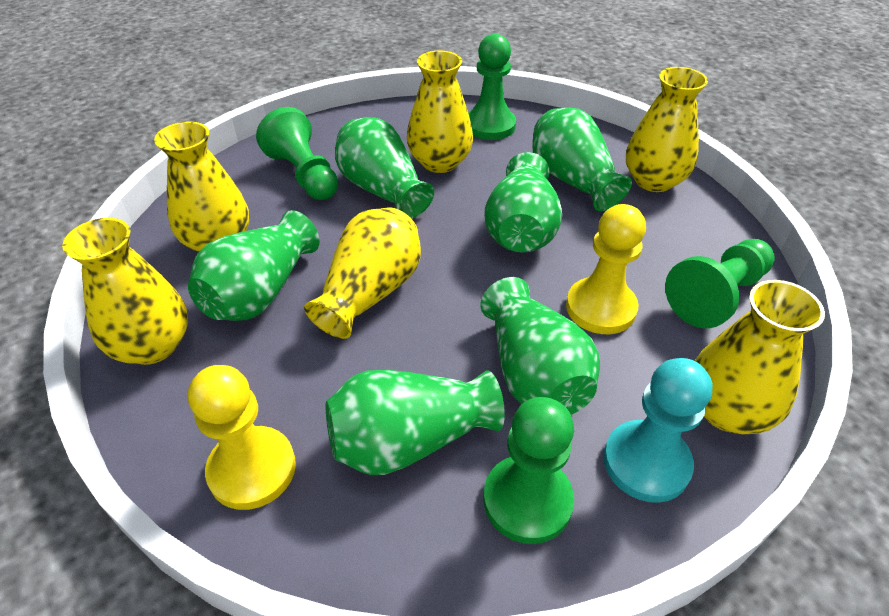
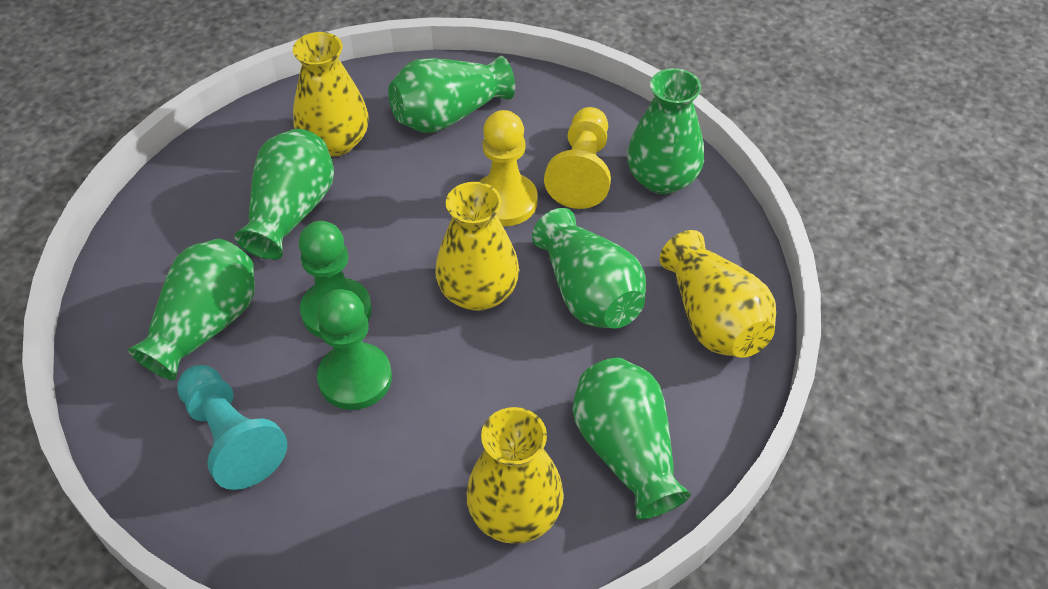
green pawn: [256,107,338,200] [468,34,516,140] [483,397,574,544] [665,239,775,328] = 4 -> [299,221,372,338] [317,289,392,410] = 2
yellow vase: [62,218,188,365] [154,122,249,252] [304,207,421,339] [407,50,473,173] [626,67,708,192] [695,280,825,434] = 6 -> [293,32,369,157] [435,182,519,311] [466,407,564,544] [660,230,776,358] = 4

